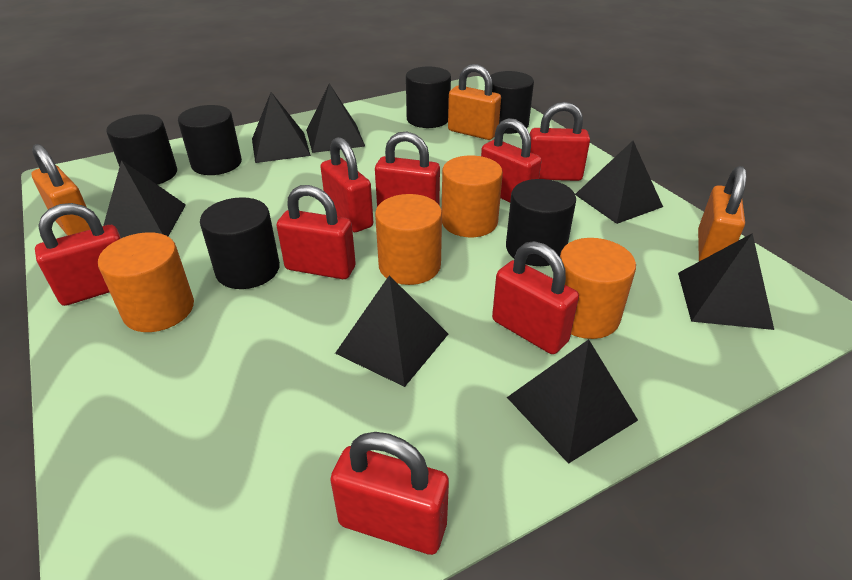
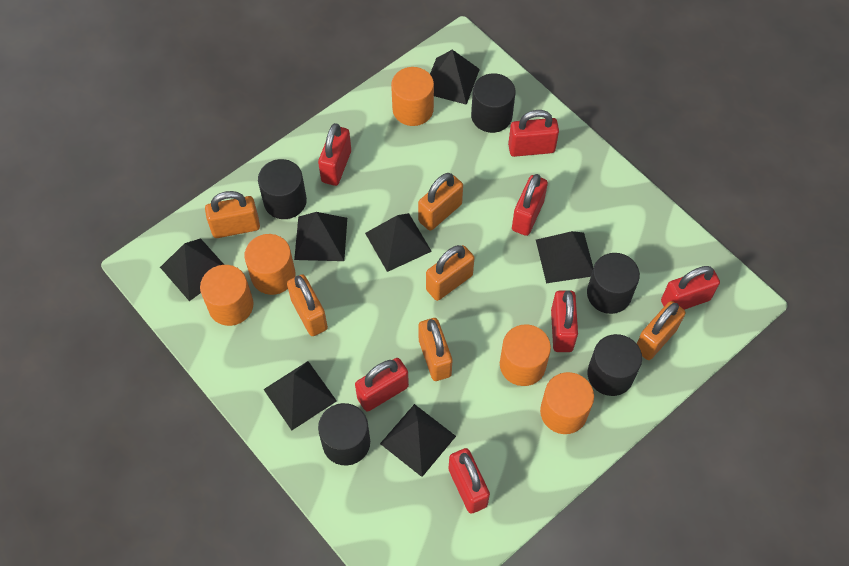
black cylinder: [106,114,177,185] [178,105,242,175] [200,197,280,289] [406,67,451,128] [490,71,534,134] [506,179,576,266] = 6 -> [258,159,307,219] [318,403,370,465] [471,73,516,133] [587,253,640,314] [587,334,642,396] = 5
orange cylinder: [98,232,194,332] [375,194,442,285] [442,156,503,237] [560,238,636,339] = 4 -> [200,265,254,326] [244,234,295,295] [391,67,434,126] [500,324,551,386] [540,372,594,434] = 5
orange padlock: [31,144,90,236] [448,64,501,140] [698,166,746,261] = 3 -> [205,191,260,238] [287,274,328,336] [418,173,463,231] [418,318,452,381] [426,245,474,301] [637,301,686,360] = 6
red padlock: [35,203,121,306] [277,185,356,279] [321,137,373,232] [330,432,449,555] [375,132,440,207] [481,118,542,202] [492,241,579,354] [530,102,590,181] = 8 -> [318,123,351,186] [355,358,409,412] [449,448,490,514] [508,110,559,157] [512,174,548,236] [551,290,578,352] [661,266,720,310] = 7

